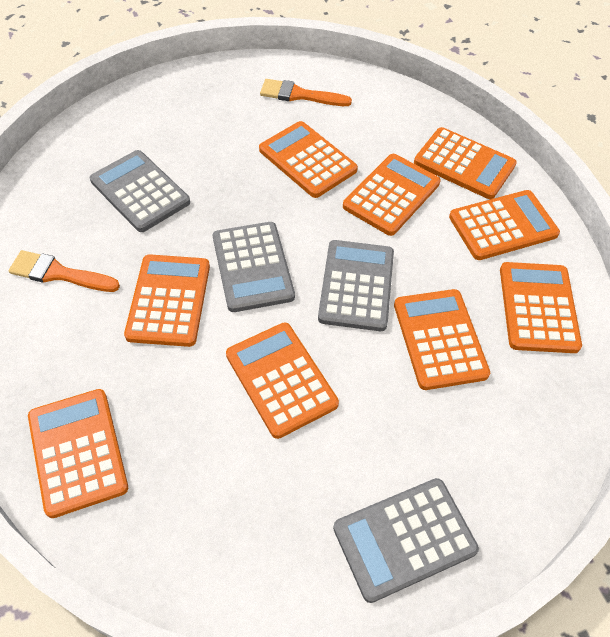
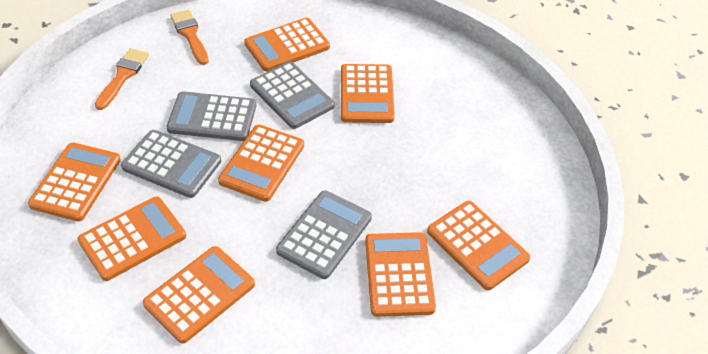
orange calculator: [28,389,128,518] [124,254,210,347] [226,323,339,439] [259,121,358,198] [343,154,441,236] [394,289,490,390] [414,127,517,199] [449,190,560,260] [500,262,582,353] = 9 -> [28,143,121,222] [78,197,186,281] [143,246,255,344] [218,125,304,202] [244,18,330,72] [341,64,395,123] [365,232,436,317] [427,201,530,290] = 8

